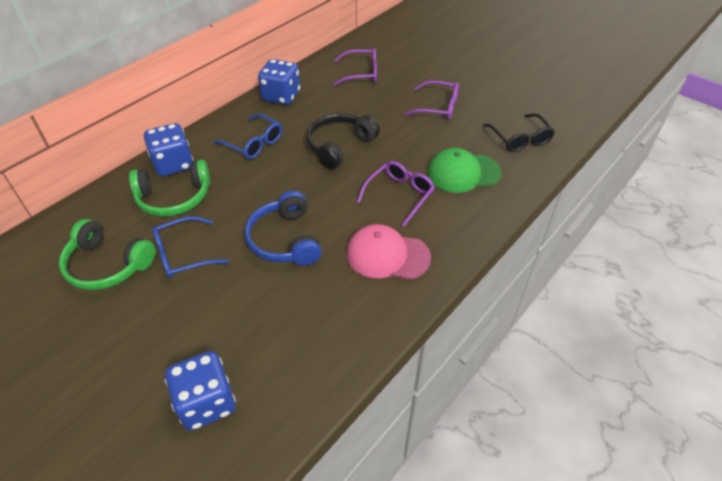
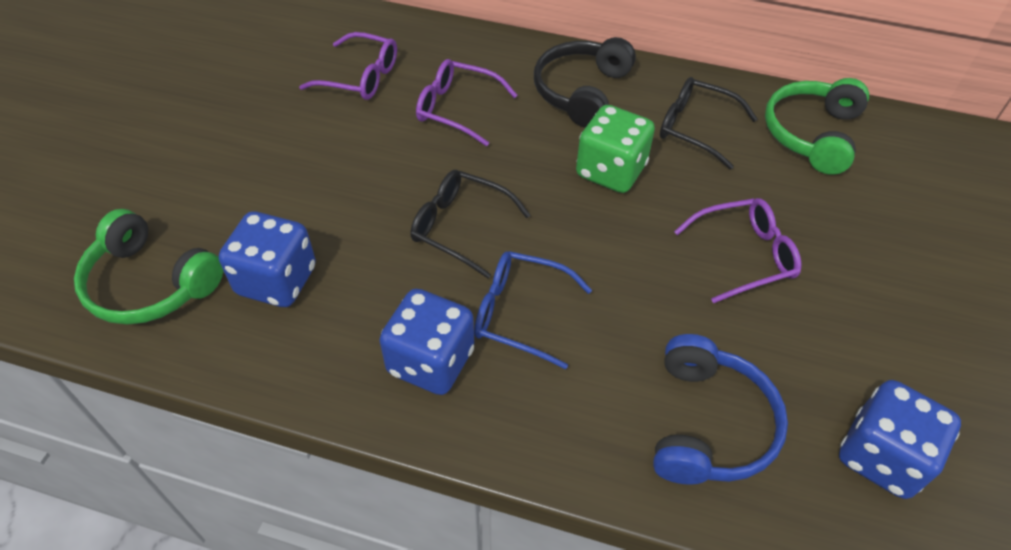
black glasses: [483,113,555,152] = 1 -> [411,170,530,278] [660,77,757,169] = 2
blue glasses: [152,216,229,278] [213,114,282,159] = 2 -> [474,251,592,370] = 1
green cap: [427,148,502,193] = 1 -> none = 0
green dice: none = 0 -> [576,105,655,193] = 1
pink cap: [346,224,431,280] = 1 -> none = 0

